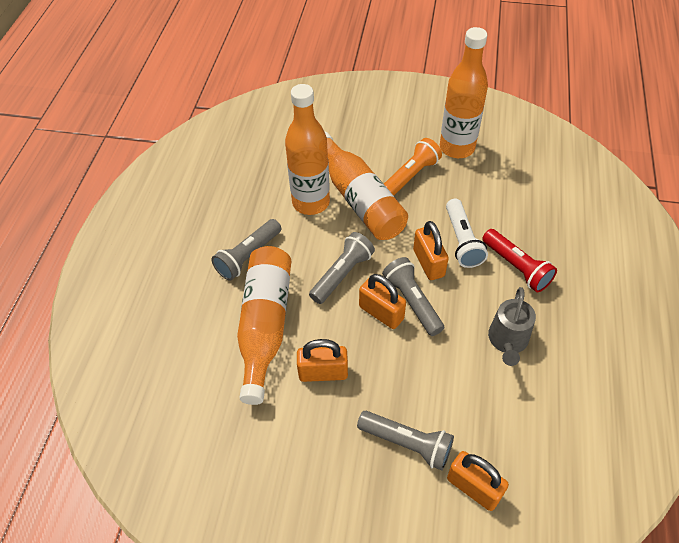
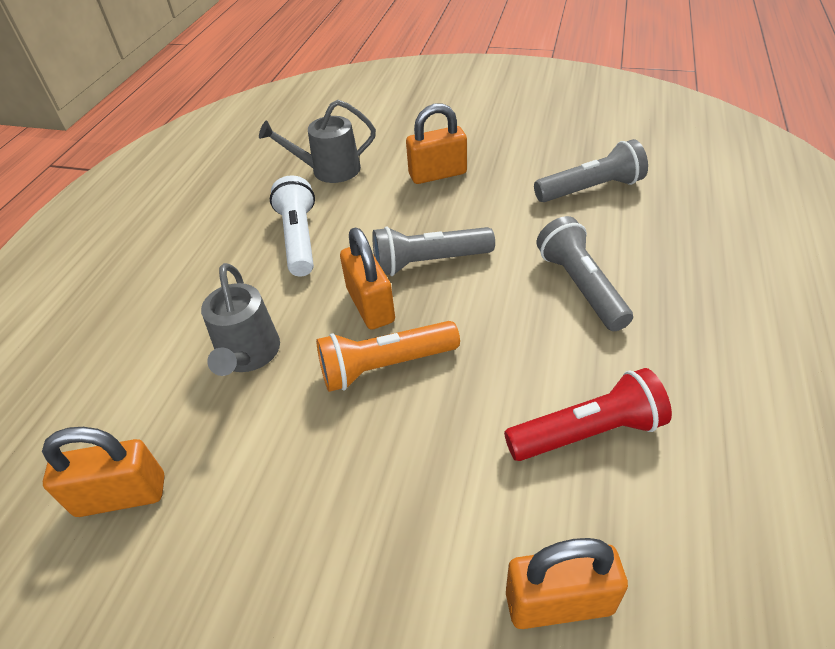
grey flashlight: [212,219,281,281] [309,232,375,304] [357,411,454,471] [382,257,444,336] = 4 -> [372,226,495,276] [534,139,648,202] [536,216,633,331] = 3
grey watering can: [488,287,536,366] = 1 -> [201,263,280,376] [259,100,376,183] = 2
orange bottle: [237,246,291,405] [285,84,330,215] [324,131,408,240] [440,27,488,158] = 4 -> none = 0

